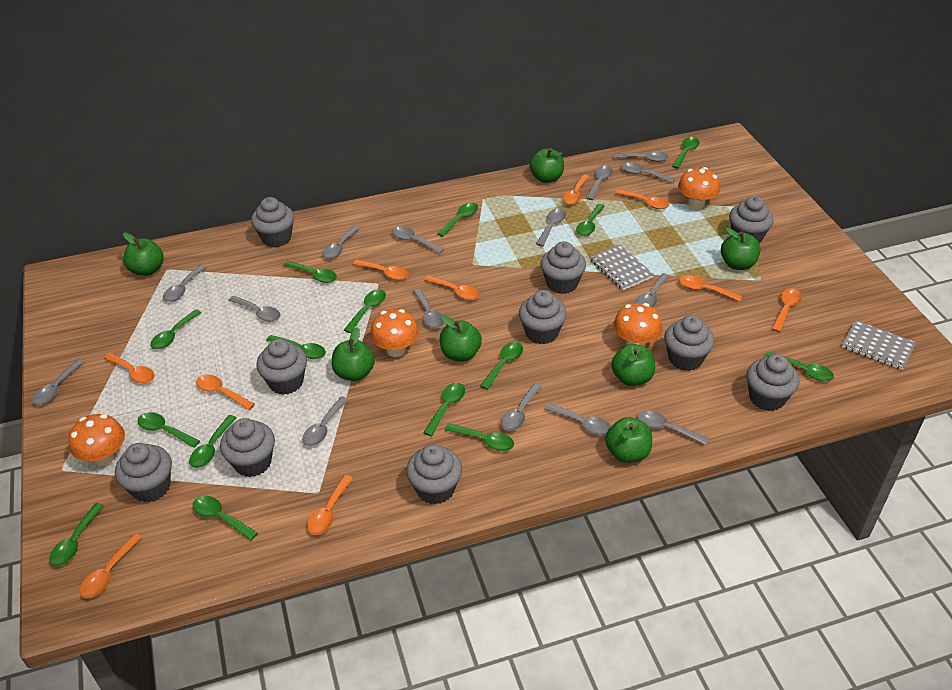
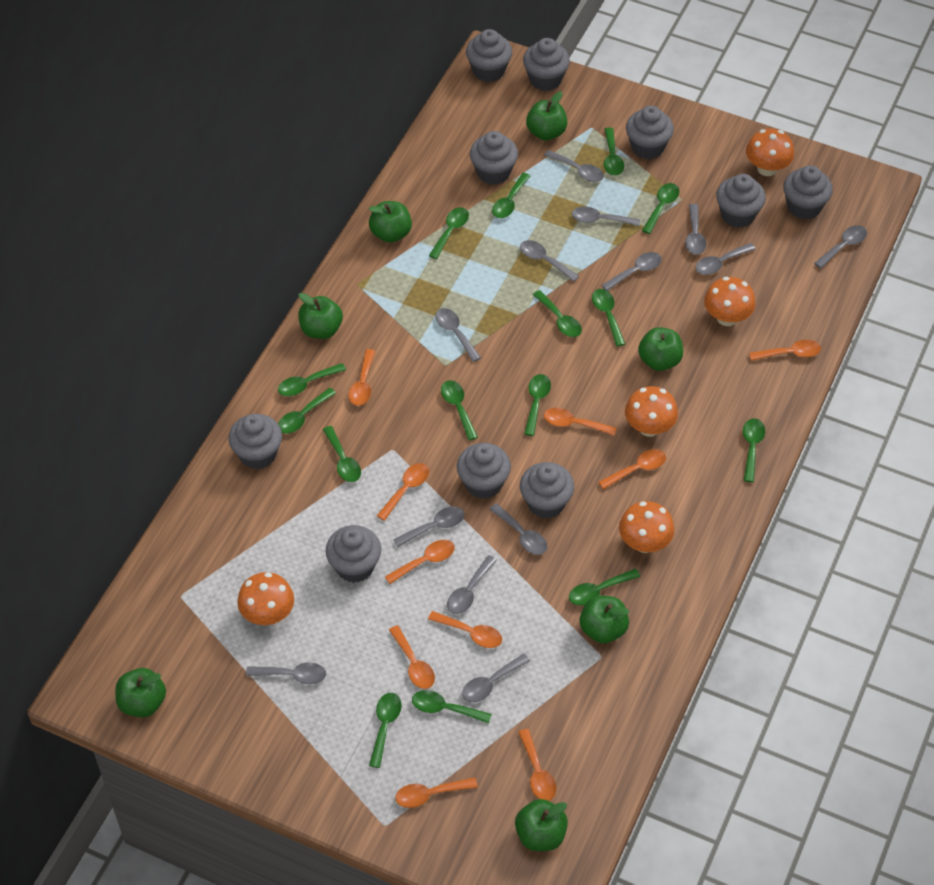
grey notebook: [590,244,654,290] [842,320,916,370] = 2 -> none = 0
grey spoon: [32,359,85,405] [163,264,207,302] [228,296,280,322] [302,396,349,446] [322,225,361,259] [392,226,444,254] [413,289,444,328] [501,383,542,431] [536,208,566,246] [544,403,611,435] [586,166,613,200] [613,151,668,162] [621,162,675,184] [636,273,670,307] [637,410,709,445] = 15 -> [246,662,326,684] [393,507,464,547] [435,308,481,362] [447,555,497,614] [462,653,530,702] [490,503,547,555] [520,240,579,282] [544,150,604,182] [572,207,640,226] [601,252,662,291] [685,204,706,255] [696,243,756,275] [814,225,867,269] = 13
orange mushroom: [68,414,125,466] [370,309,419,357] [613,303,663,347] [678,167,720,209] = 4 -> [237,572,294,625] [619,501,675,553] [625,386,678,437] [704,277,756,326] [746,129,794,176] = 5

